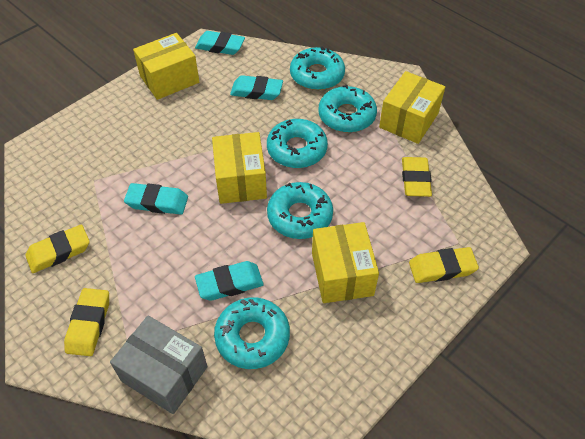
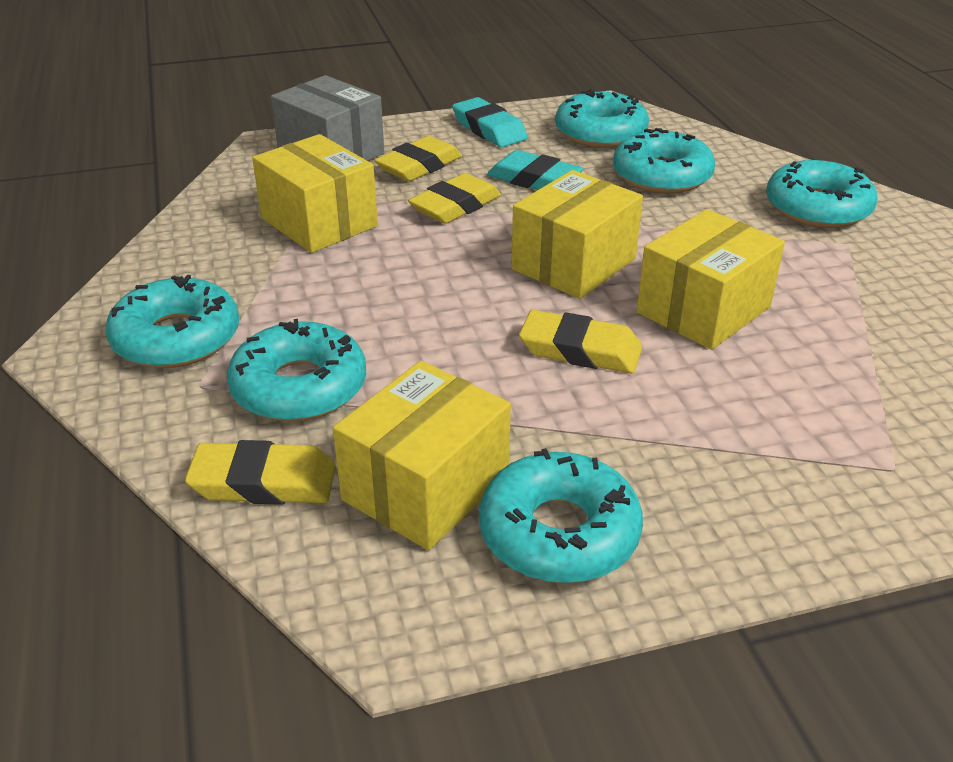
turquoise donut: [214,297,290,369] [267,119,328,168] [267,182,333,239] [290,47,345,90] [318,85,377,133] = 5 -> [106,275,239,368] [227,319,366,422] [479,448,643,583] [555,89,649,148] [613,128,715,193] [766,160,878,228] = 6
turquoise eraser: [124,183,188,215] [195,31,245,55] [195,261,264,301] [230,75,283,100] = 4 -> [452,97,528,147] [487,150,584,190] = 2

